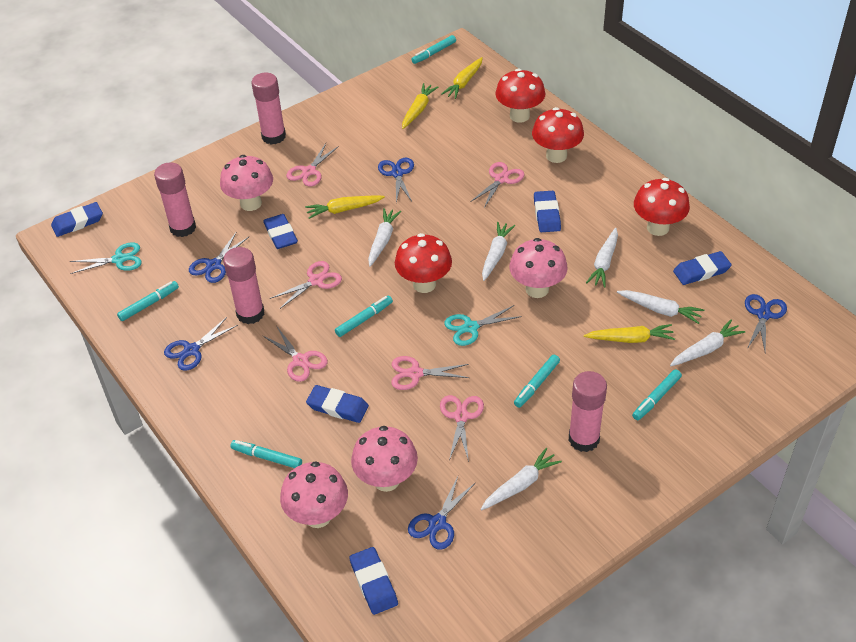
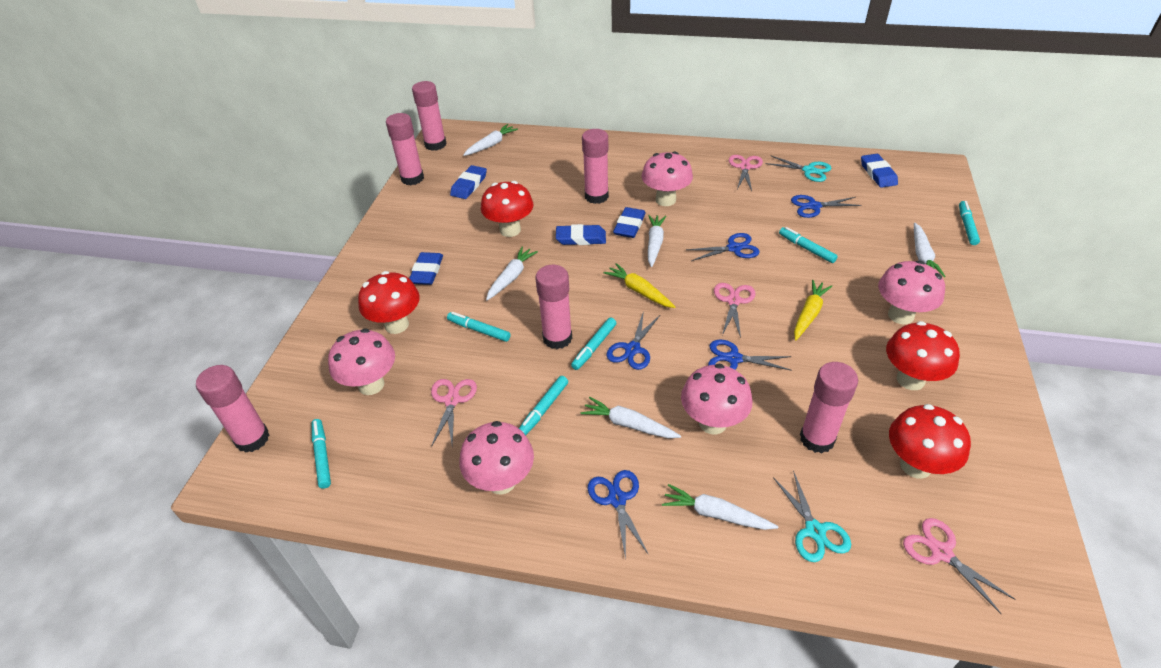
blue eraser: [51,202,103,237] [263,214,298,249] [306,385,369,423] [349,547,398,615] [534,191,561,232] [673,251,732,285] = 6 -> [409,252,443,285] [450,165,487,199] [556,224,606,245] [613,207,646,238] [861,154,898,188] = 5
pink glue stick: [154,162,196,237] [223,247,264,324] [252,72,286,145] [569,371,607,452] = 4 -> [196,365,269,453] [386,113,424,185] [412,81,446,151] [535,265,572,349] [582,129,609,204] [800,362,858,453] = 6
pink mushroom: [220,155,273,211] [280,461,348,528] [351,426,418,492] [509,238,568,298] = 4 -> [328,328,395,395] [459,421,534,494] [641,151,693,206] [681,364,752,434] [878,260,945,324] = 5
pink scissors: [262,327,328,382] [270,261,342,309] [286,143,339,187] [391,356,469,390] [440,395,484,462] [470,162,524,208] = 6 -> [431,379,477,447] [714,283,755,338] [729,155,763,191] [903,518,1016,614] = 4
yellow carrot: [305,195,385,219] [402,83,438,129] [441,57,483,99] [584,324,675,343] = 4 -> [603,263,675,308] [794,280,832,340] = 2

